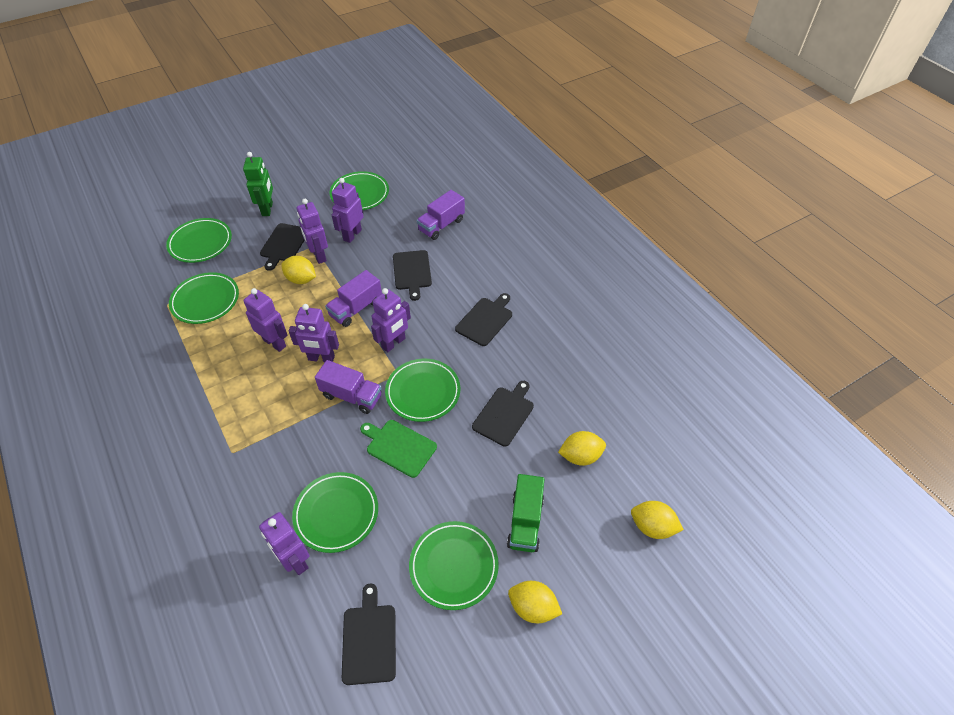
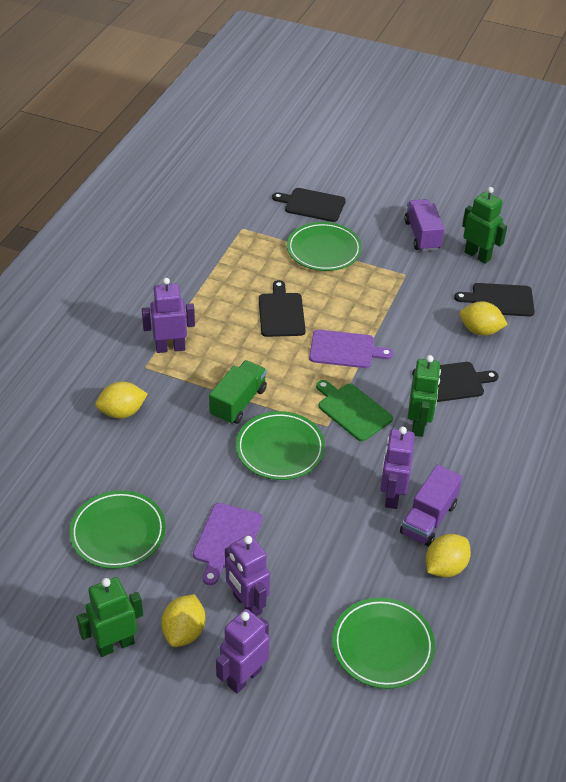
black cutting board: [260,223,304,271] [342,583,396,685] [393,250,432,301] [455,293,512,346] [472,381,534,447] = 5 -> [259,280,306,337] [272,188,346,222] [412,362,499,402] [454,283,535,316] = 4
green plate: [166,218,232,263] [169,272,239,324] [292,472,378,553] [329,171,389,210] [385,359,460,422] [409,521,499,610] = 6 -> [69,490,166,569] [236,411,325,480] [287,222,362,271] [332,598,435,689] = 4
green robot: [243,152,273,216] = 1 -> [77,577,143,657] [408,355,441,437] [462,187,507,264] = 3
purple cutting board: none = 0 -> [193,503,262,585] [309,329,393,368] = 2
purple robot: [243,288,288,352] [259,512,309,575] [289,304,339,362] [297,199,328,264] [332,178,364,243] [371,288,411,352] = 6 -> [142,278,195,353] [216,609,270,694] [225,535,270,616] [380,426,415,509] = 4
purple truck: [315,360,382,414] [325,270,382,327] [417,190,465,240] = 3 -> [400,465,462,546] [404,199,444,251] = 2

